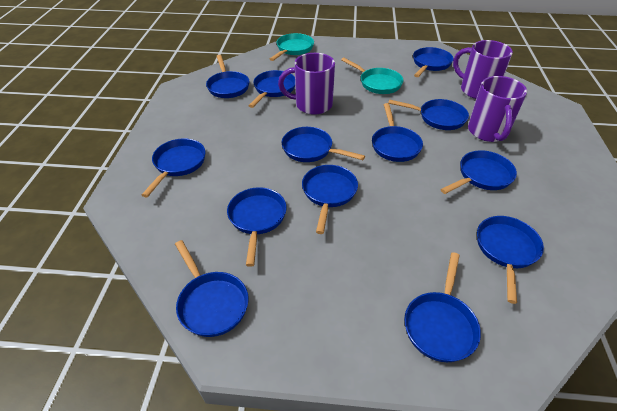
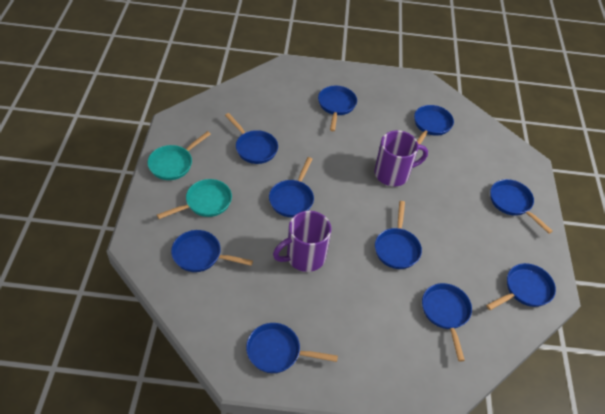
blue pan: [142,138,205,197] [175,240,249,337] [206,55,249,98] [227,187,287,267] [248,70,295,108] [282,127,365,162] [302,165,358,234] [372,103,423,162] [388,99,469,130] [404,252,481,362] [413,47,454,77] [441,150,517,194] [477,216,544,304] = 13 -> [171,230,253,272] [225,113,278,164] [246,323,338,373] [269,157,314,217] [318,86,357,131] [375,201,422,269] [414,105,454,144] [422,283,472,362] [486,263,556,310] [490,179,553,234] = 10
purple mug: [278,53,335,115] [453,40,513,99] [468,76,527,142] = 3 -> [273,211,331,272] [374,130,428,186] = 2

